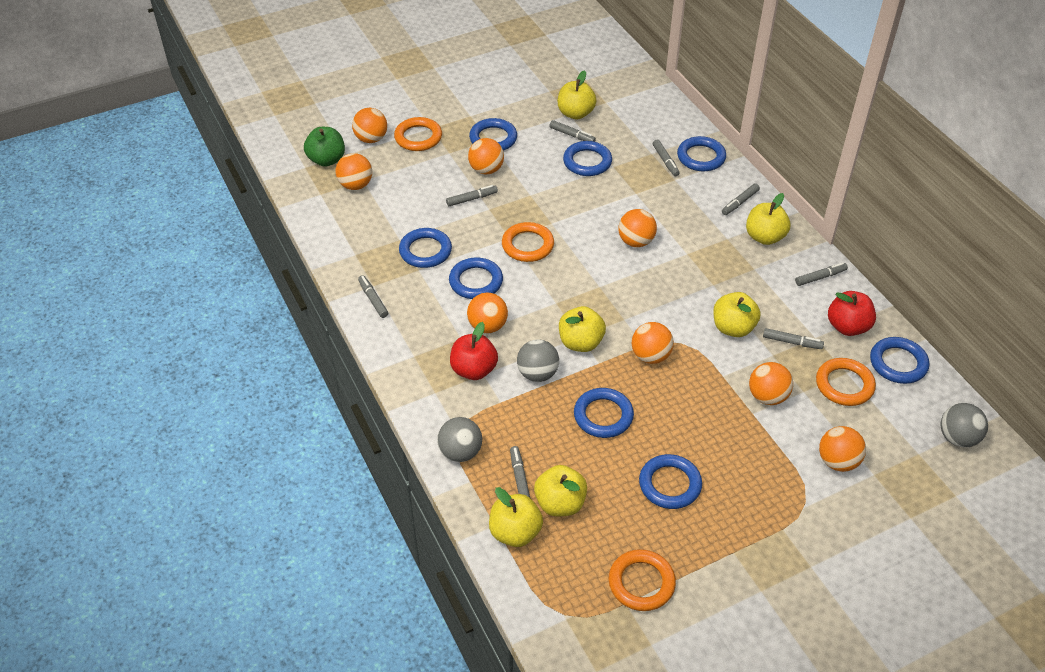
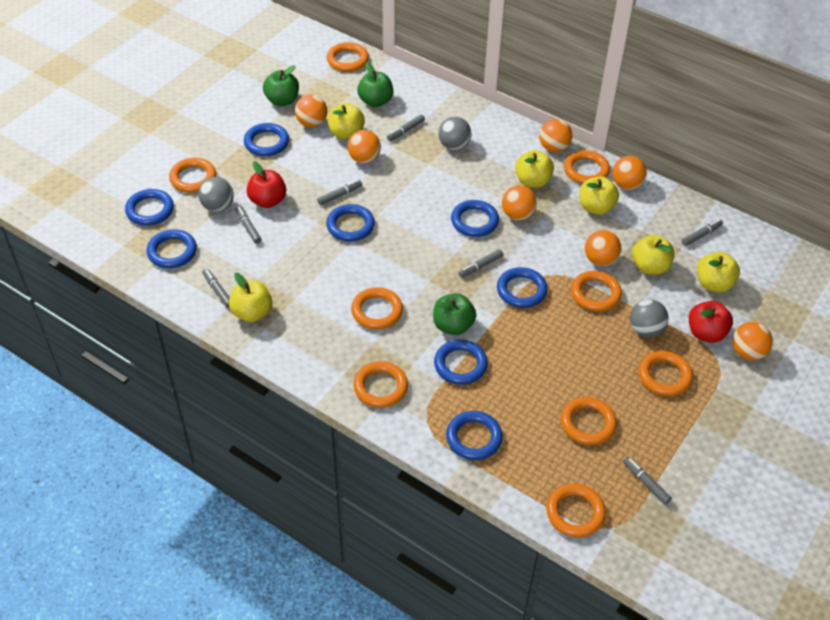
green apple: [304,127,345,167] = 1 -> [263,65,299,106] [357,62,393,107] [433,293,476,335] = 3
grey marker: [358,275,388,318] [446,185,498,206] [510,446,530,497] [549,120,596,142] [653,139,680,176] [722,183,760,215] [763,328,824,349] [795,263,848,286] = 8 -> [202,269,230,308] [235,206,261,244] [317,180,362,205] [387,114,425,141] [458,249,503,278] [623,457,672,504] [682,219,723,246] = 7
orange ball: [335,153,372,190] [352,108,387,143] [467,293,508,333] [468,138,504,174] [618,209,657,247] [631,322,674,364] [749,362,793,405] [819,426,866,472] = 8 -> [295,94,327,127] [348,130,381,164] [502,185,537,220] [539,119,572,152] [585,230,621,266] [612,156,647,190] [732,322,773,360] = 7
orange ring: [394,117,442,151] [502,222,554,262] [609,549,676,611] [816,358,876,406] = 4 -> [169,158,216,193] [327,42,369,72] [351,287,403,329] [353,361,408,408] [546,484,606,538] [561,397,617,445] [564,150,610,184] [571,271,622,312] [639,351,693,396] = 9

